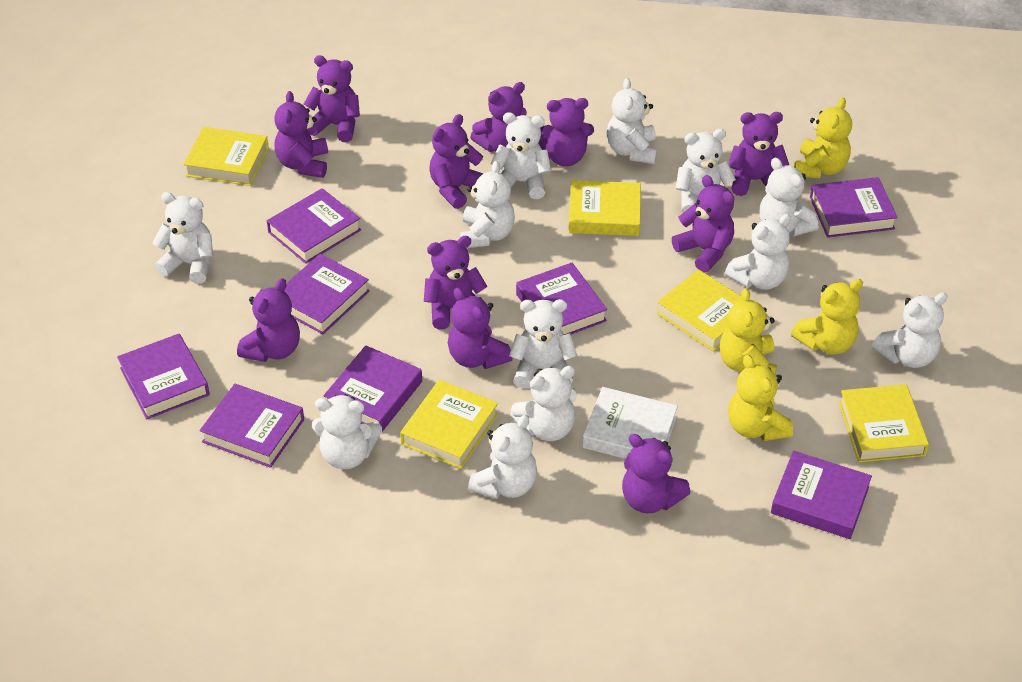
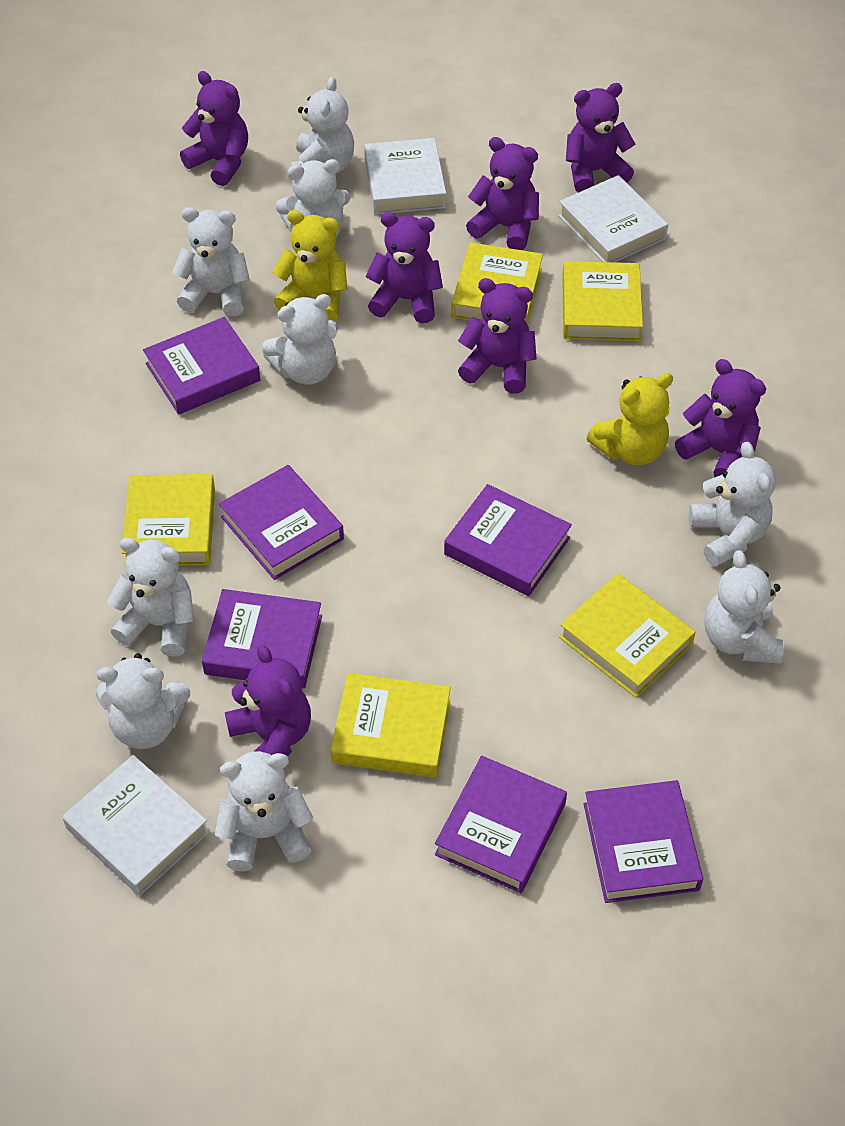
purple book: [117,334,210,419] [200,384,304,468] [267,188,361,264] [284,254,370,334] [323,346,422,432] [516,263,607,335] [771,451,872,539] [810,177,898,238] = 8 -> [143,317,260,415] [202,589,322,688] [219,465,344,580] [435,756,567,893] [444,484,572,596] [584,780,703,903] = 6
purple teddy bear: [237,278,300,362] [274,91,328,178] [304,55,360,142] [424,236,488,329] [430,114,483,209] [448,288,513,369] [470,82,527,152] [538,98,594,166] [622,434,691,513] [672,175,734,272] [729,112,789,196] = 11 -> [180,71,248,186] [225,645,311,756] [365,212,443,323] [458,278,537,394] [466,137,539,250] [566,83,635,192] [675,359,766,477] = 7
white book: [582,387,678,459] = 1 -> [62,755,210,896] [364,138,446,215] [558,175,668,262] = 3
white teddy bear: [152,192,213,284] [312,394,382,469] [460,161,515,248] [468,414,537,499] [491,112,551,199] [509,299,577,388] [510,366,577,441] [607,78,658,164] [675,129,736,213] [725,214,791,290] [760,158,818,237] [872,292,948,368] = 12 -> [96,653,190,749] [107,538,194,656] [172,207,250,316] [215,751,313,871] [262,294,338,385] [276,159,351,237] [291,77,354,173] [689,442,776,567] [704,550,784,664] = 9
yellow teddy bear: [720,288,777,374] [728,355,793,441] [791,279,863,355] [794,97,852,178] = 4 -> [272,210,347,322] [587,373,673,465] = 2

